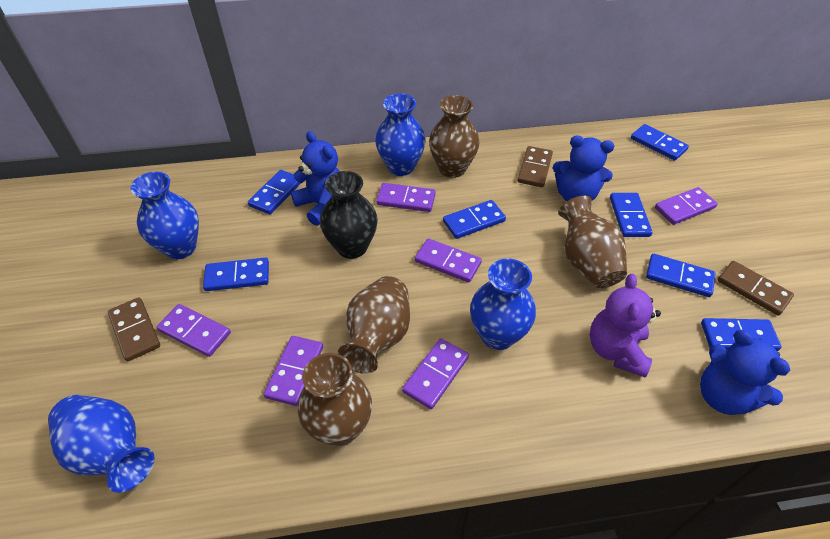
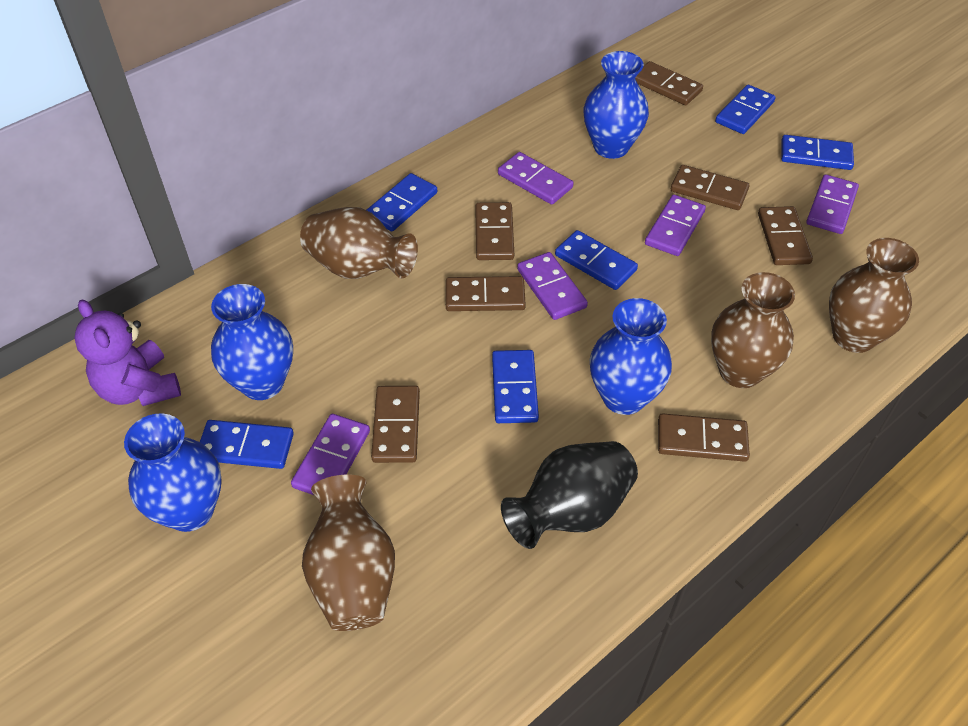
blue domino: [203,258,269,291] [248,170,301,214] [443,200,506,239] [610,193,652,237] [631,124,689,161] [646,254,716,297] [701,318,782,351] = 7 -> [200,420,294,469] [367,173,437,232] [492,350,539,423] [555,230,638,290] [715,85,776,134] [781,135,854,170] = 6
blue teddy bear: [291,131,340,226] [553,135,614,201] [700,330,790,415] = 3 -> none = 0
brown domino: [108,297,160,362] [517,146,553,187] [718,261,794,316] = 3 -> [371,386,420,463] [446,276,526,311] [475,202,514,260] [635,61,703,105] [658,413,750,462] [671,165,749,210] [758,206,813,265] = 7
purple domino: [157,304,231,357] [264,336,323,406] [376,183,436,212] [402,338,469,409] [415,238,482,283] [655,187,718,225] = 6 -> [291,414,370,495] [498,152,573,205] [517,252,588,320] [645,195,706,256] [806,174,859,234] = 5

